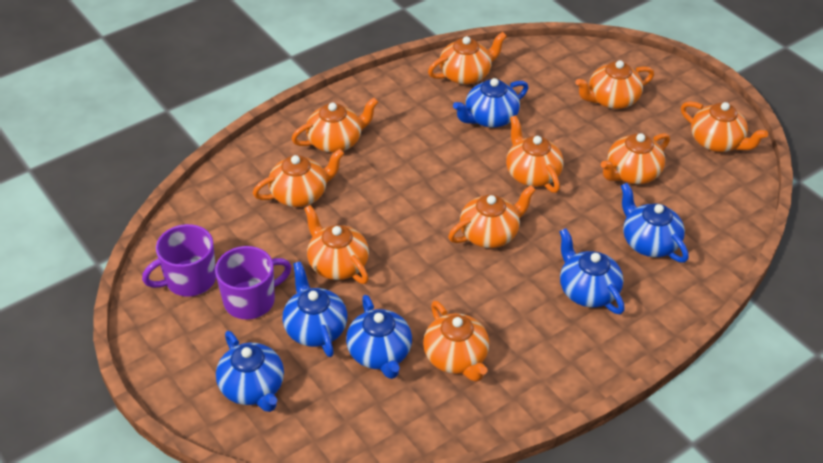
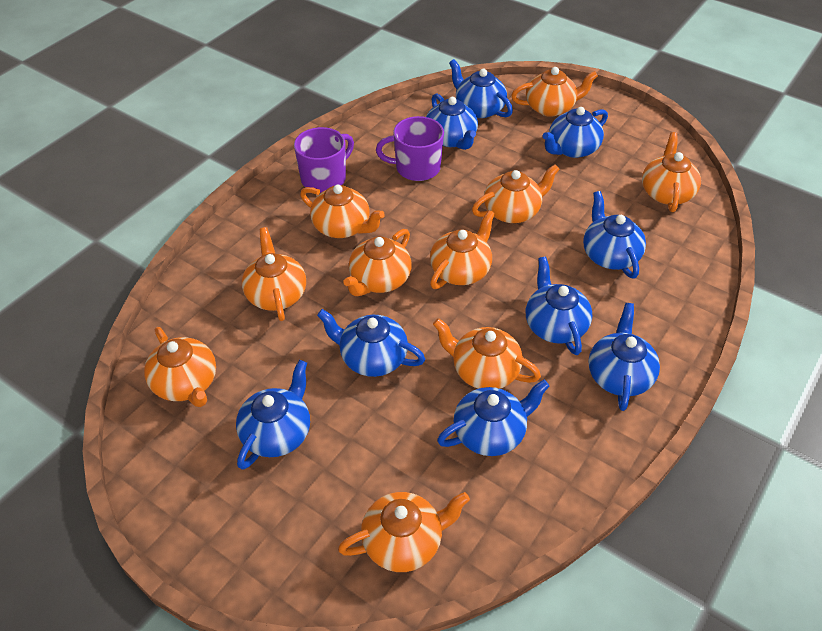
blue teapot: [216,331,284,412] [282,261,347,357] [346,295,412,379] [453,78,529,128] [559,228,625,314] [621,183,689,263] = 6 -> [236,360,310,470] [317,309,425,377] [426,93,478,150] [437,380,550,456] [449,59,513,118] [526,257,592,355] [543,107,608,158] [583,191,646,279] [589,303,660,411] = 9

